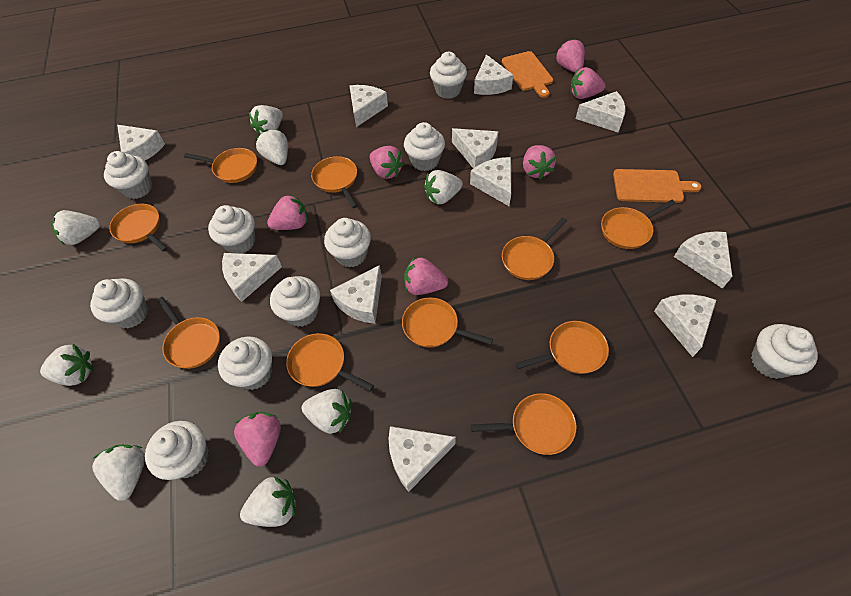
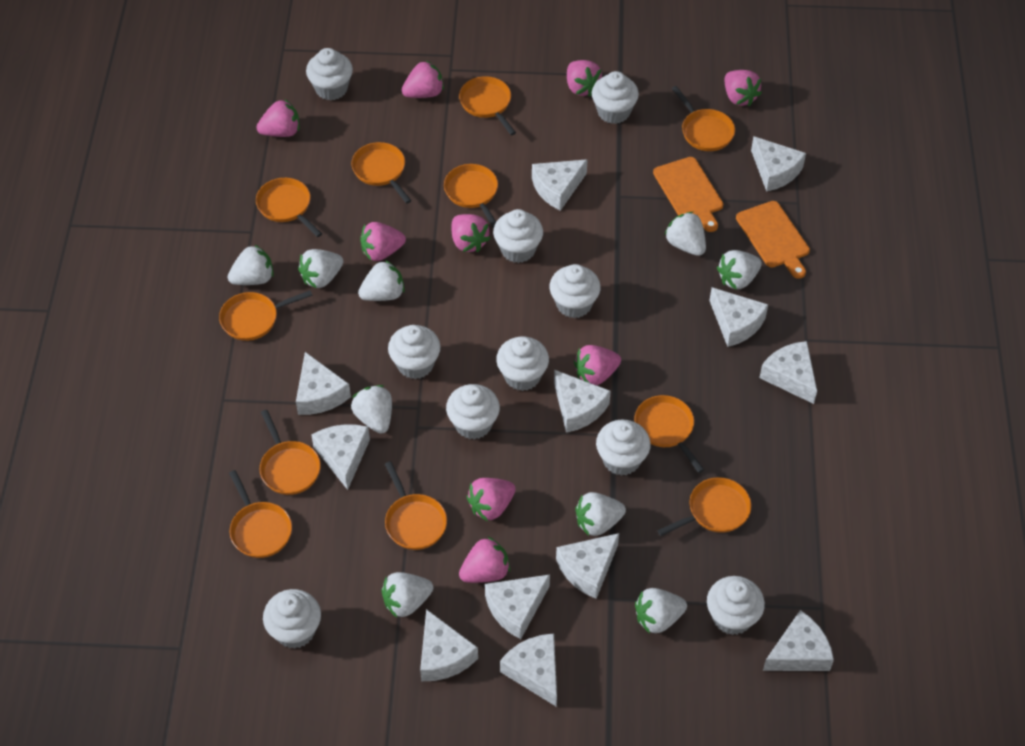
orange pan: [109,204,168,252] [157,297,220,369] [184,148,257,183] [286,333,374,391] [311,156,358,208] [402,297,493,348] [471,393,576,455] [502,218,567,280] [515,321,609,374] [601,200,676,249] = 10 -> [219,290,313,341] [229,470,292,558] [256,178,322,237] [259,410,321,495] [351,142,412,204] [385,461,447,550] [444,164,498,229] [459,76,516,135] [634,395,704,473] [657,477,751,536] [672,86,735,151] = 11
pink strawberry: [234,412,281,467] [267,194,307,230] [370,146,404,179] [404,257,448,295] [523,145,556,180] [555,39,585,72] [570,67,605,99] = 7 -> [256,99,299,137] [360,222,406,261] [402,60,444,98] [452,214,490,252] [459,537,510,583] [467,478,516,521] [567,60,602,97] [574,345,621,385] [725,70,762,106] = 9
white cheese: [117,125,165,161] [222,253,282,302] [330,265,382,324] [350,85,388,127] [389,426,456,492] [452,128,499,169] [470,157,511,206] [474,54,513,95] [575,91,626,132] [654,294,716,357] [674,231,732,289] = 11 -> [296,352,351,415] [311,424,370,490] [420,609,478,681] [485,574,550,639] [500,634,557,707] [532,159,588,211] [554,370,611,433] [556,533,619,599] [710,287,768,347] [751,136,806,192] [759,341,817,404] [763,610,834,671] = 12
white strawberry: [40,344,94,386] [52,210,100,245] [92,445,145,501] [240,476,296,527] [249,105,283,136] [255,129,288,165] [301,389,351,434] [424,170,463,204] = 8 -> [228,244,274,285] [298,249,343,288] [351,385,392,434] [358,260,405,301] [381,572,433,618] [575,492,626,536] [635,588,687,634] [664,212,706,256] [717,250,762,290] = 9

